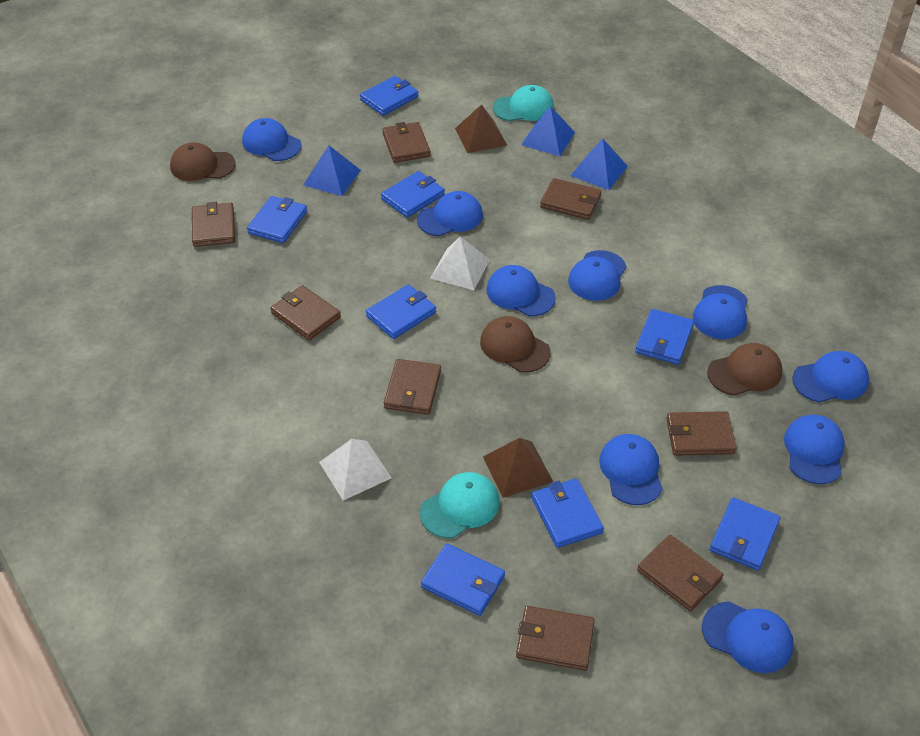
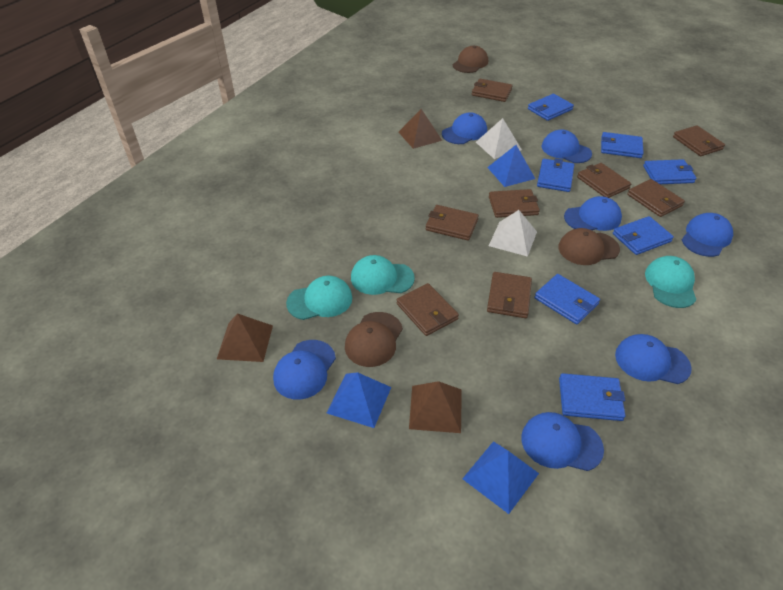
blue cap: [242,118,302,161] [417,191,483,236] [486,265,556,316] [568,250,627,301] [599,434,663,505] [693,285,748,339] [702,601,794,673] [784,415,845,484] [792,351,869,402] = 9 -> [273,340,336,400] [442,112,487,144] [521,412,604,471] [542,130,592,163] [564,196,622,231] [615,334,692,384] [682,213,733,257] = 7
blue wallet: [247,196,307,243] [360,76,419,116] [366,284,436,339] [381,171,445,218] [421,544,505,616] [531,478,604,548] [635,309,694,365] [710,497,780,570] = 8 -> [528,94,574,121] [534,274,600,325] [537,159,574,192] [559,373,626,421] [601,132,644,158] [613,216,674,255] [643,159,696,184] = 7
brown pyramid: [455,104,508,153] [483,438,553,498] = 2 -> [217,313,273,362] [399,109,442,149] [409,381,462,433] = 3
turquoise cap: [420,472,500,538] [493,85,554,121] = 2 -> [286,276,352,320] [351,255,415,295] [645,256,697,308] = 3

